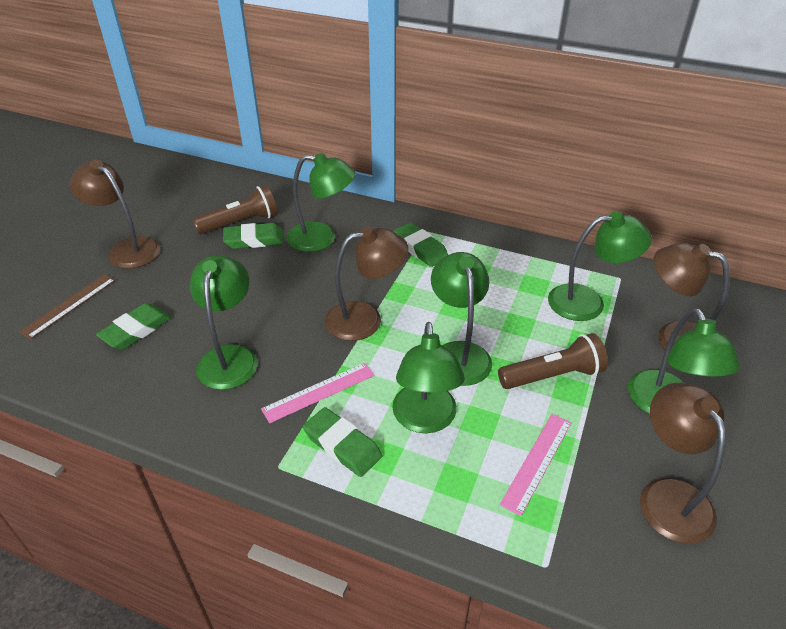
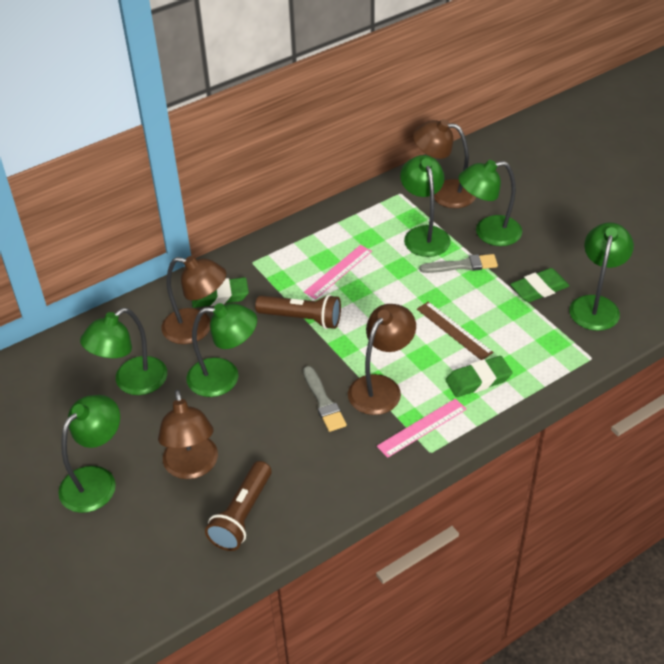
green eraser: [96,303,171,350] [223,223,284,249] [303,407,382,477] [393,222,448,267] = 4 -> [192,277,249,308] [446,356,513,397] [510,268,569,302] = 3
grey brush: none = 0 -> [303,366,347,432] [419,254,498,273] = 2

